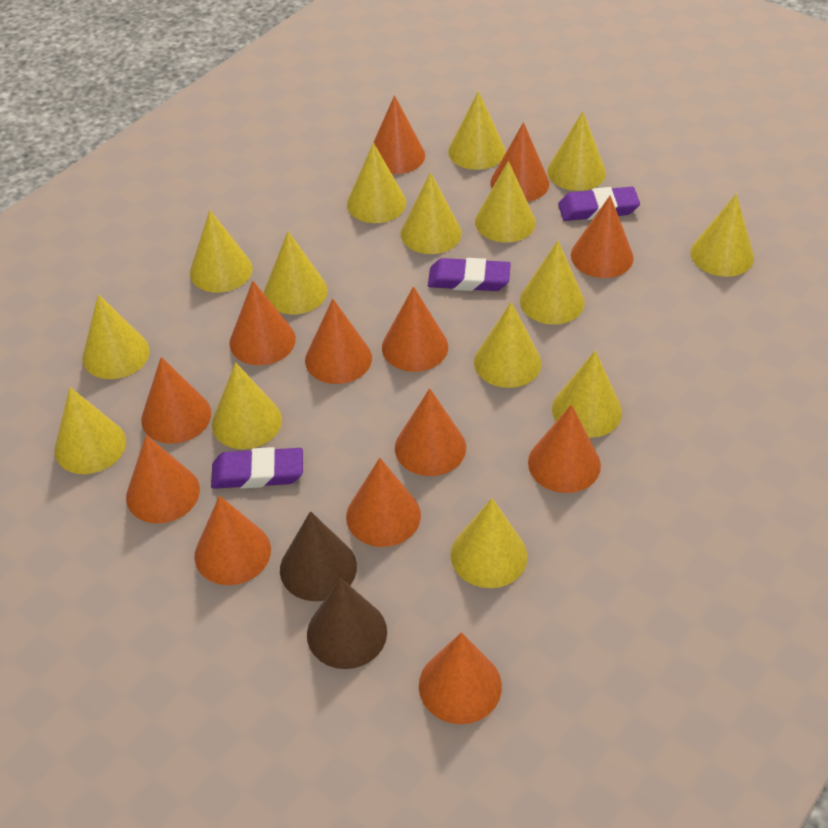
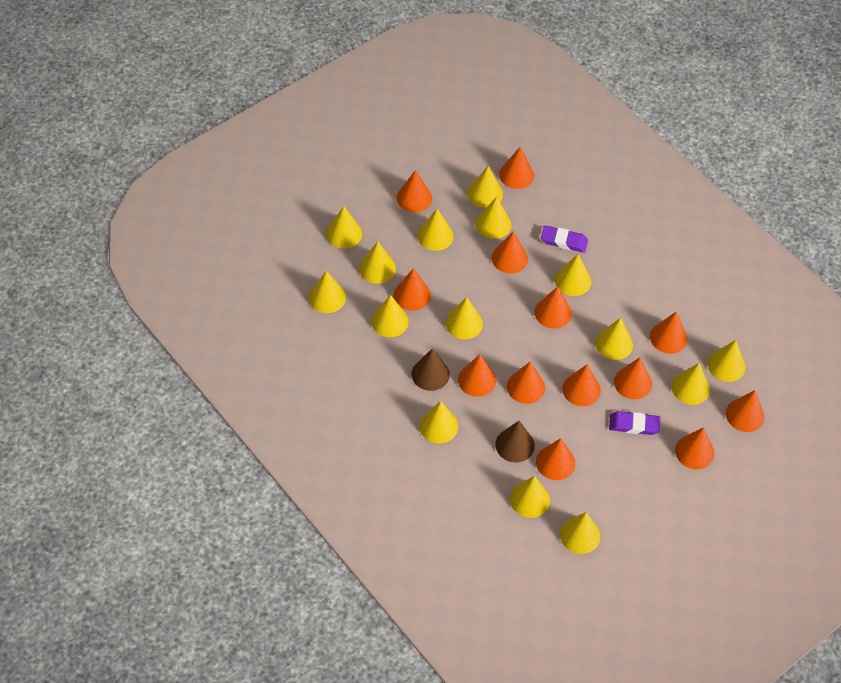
purple eraser: [211,447,303,489] [428,258,511,291] [558,187,640,221] = 3 -> [541,226,588,253] [609,411,660,435] = 2

